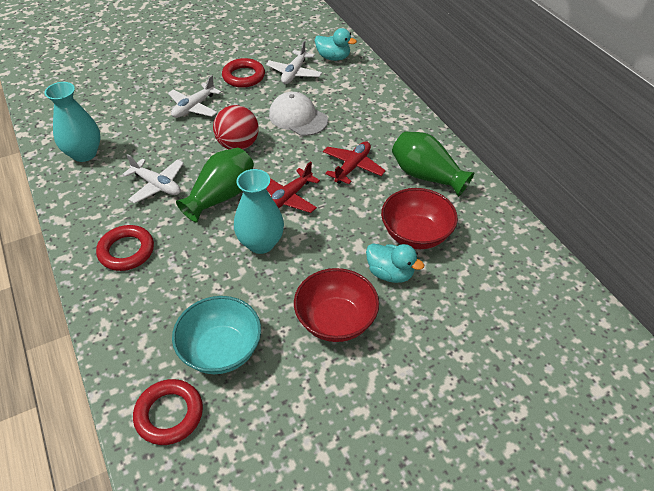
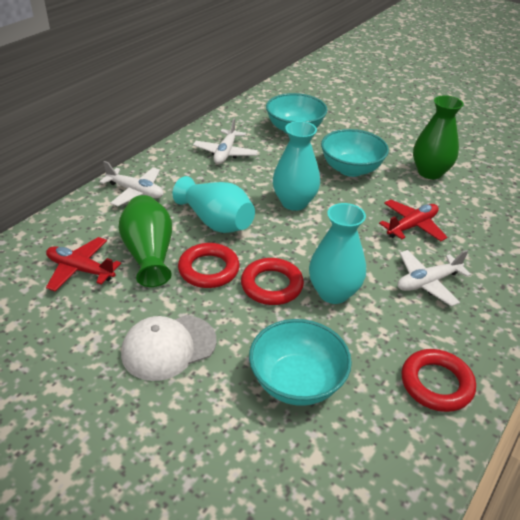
red ball: [213,105,259,150] = 1 -> none = 0
red bowl: [294,268,379,342] [381,188,458,249] = 2 -> none = 0
turquoise bowl: [172,296,261,374] = 1 -> [249,319,352,406] [266,93,327,134] [321,129,389,177] = 3
turquoise duck: [315,28,357,61] [366,243,424,283] = 2 -> none = 0
turquoise vase: [44,82,101,162] [234,169,284,254] = 2 -> [173,176,255,233] [273,121,320,211] [309,203,366,304] = 3

